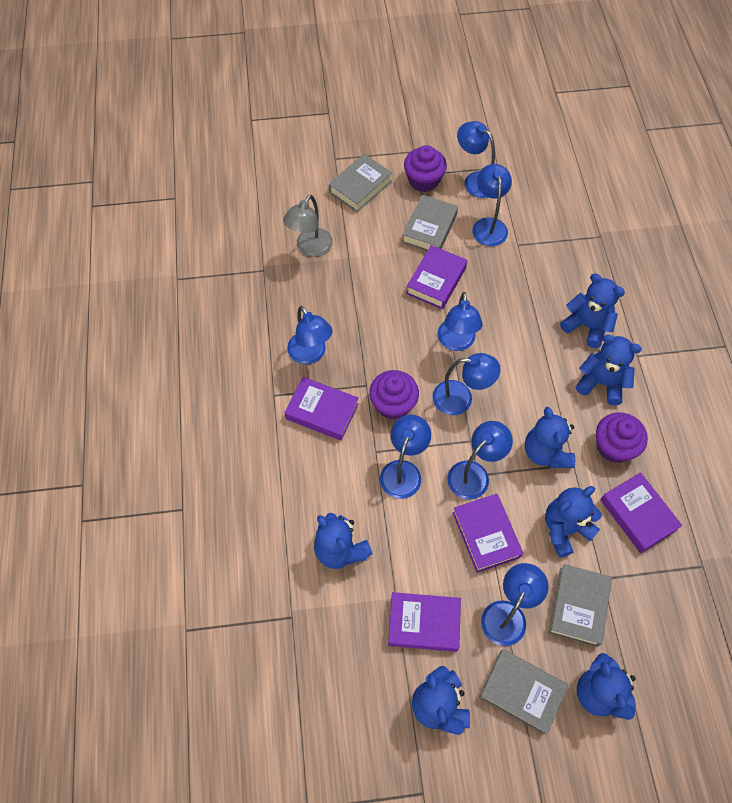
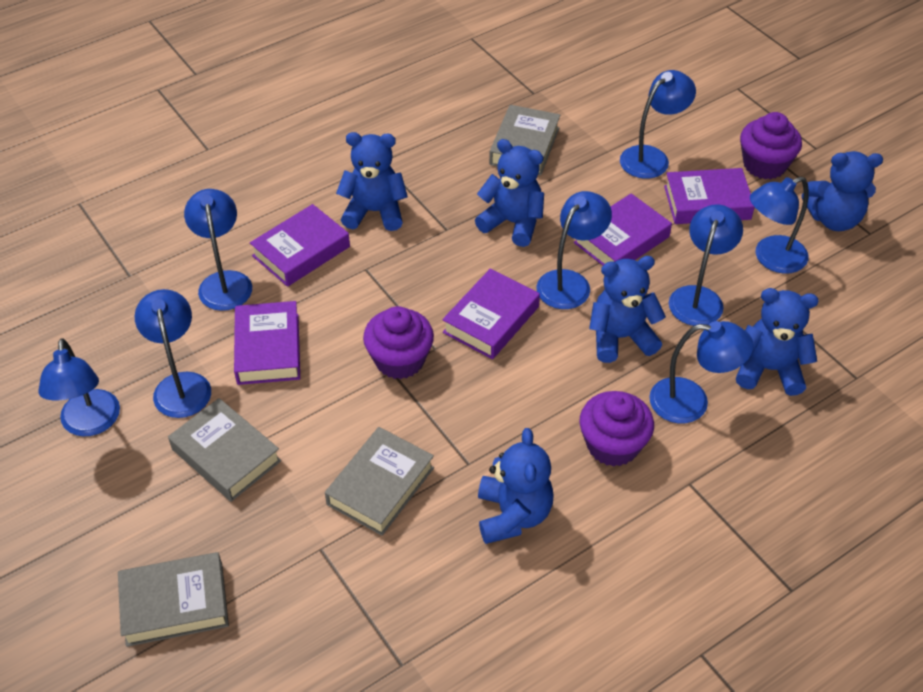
blue teddy bear: [314,513,373,569] [412,666,470,735] [525,407,575,468] [545,486,602,557] [560,274,625,348] [576,335,642,405] [577,653,636,720] = 7 -> [336,132,408,231] [475,139,544,247] [478,428,554,544] [589,256,666,363] [736,288,818,396] [802,151,883,231] = 6
grey lamp: [283,195,333,257] = 1 -> none = 0

